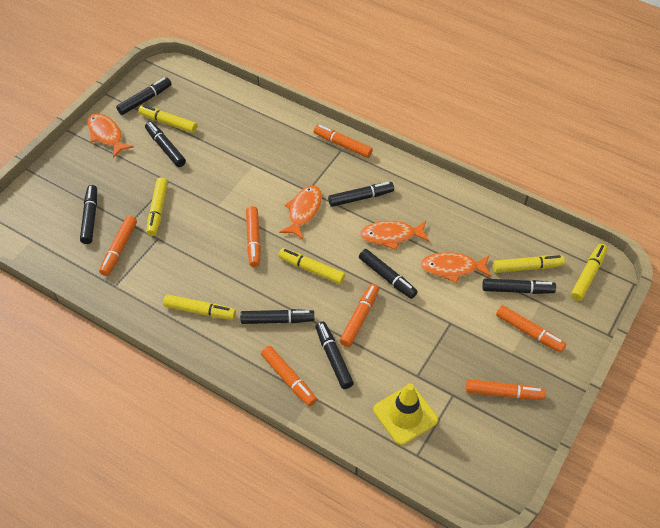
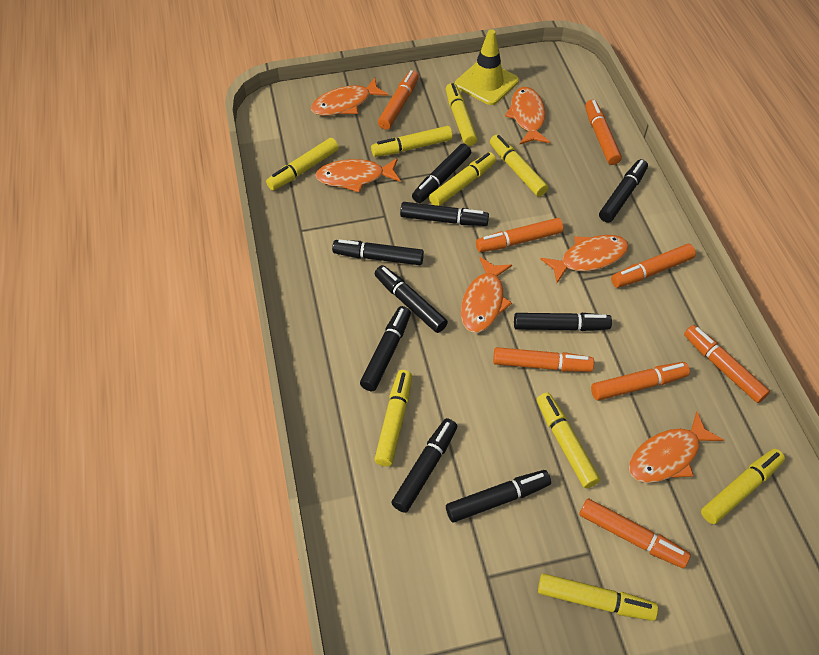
black marker: [80,185,97,244] [116,78,172,115] [145,122,186,167] [240,309,314,324] [315,321,354,389] [328,182,394,207] [359,249,418,299] [482,279,556,294] = 8 -> [332,239,424,265] [360,306,411,391] [375,265,448,333] [391,418,457,513] [400,202,489,226] [412,144,471,203] [446,470,551,523] [514,313,612,331] [599,159,648,223] = 9
orange fish: [88,113,134,158] [279,185,322,240] [360,221,429,250] [420,252,492,284] = 4 -> [311,78,389,116] [315,158,401,192] [461,257,512,333] [505,87,550,144] [540,235,629,283] [629,412,724,483] = 6
orange marker: [99,216,137,276] [246,206,261,267] [261,346,317,406] [314,125,373,158] [339,284,379,347] [466,379,545,400] [496,305,566,353] = 7 -> [378,70,419,130] [476,218,563,252] [493,347,594,372] [579,498,691,568] [585,100,622,165] [591,362,690,401] [611,244,696,288] [684,325,770,403] = 8
yellow marker: [138,105,197,133] [146,177,168,236] [163,294,236,320] [278,248,345,284] [493,255,565,273] [571,244,607,301] = 6 -> [266,138,339,190] [371,126,453,157] [374,370,412,467] [429,152,496,206] [446,83,478,146] [490,135,548,197] [537,393,600,488] [538,573,658,621] [701,449,785,524] = 9

